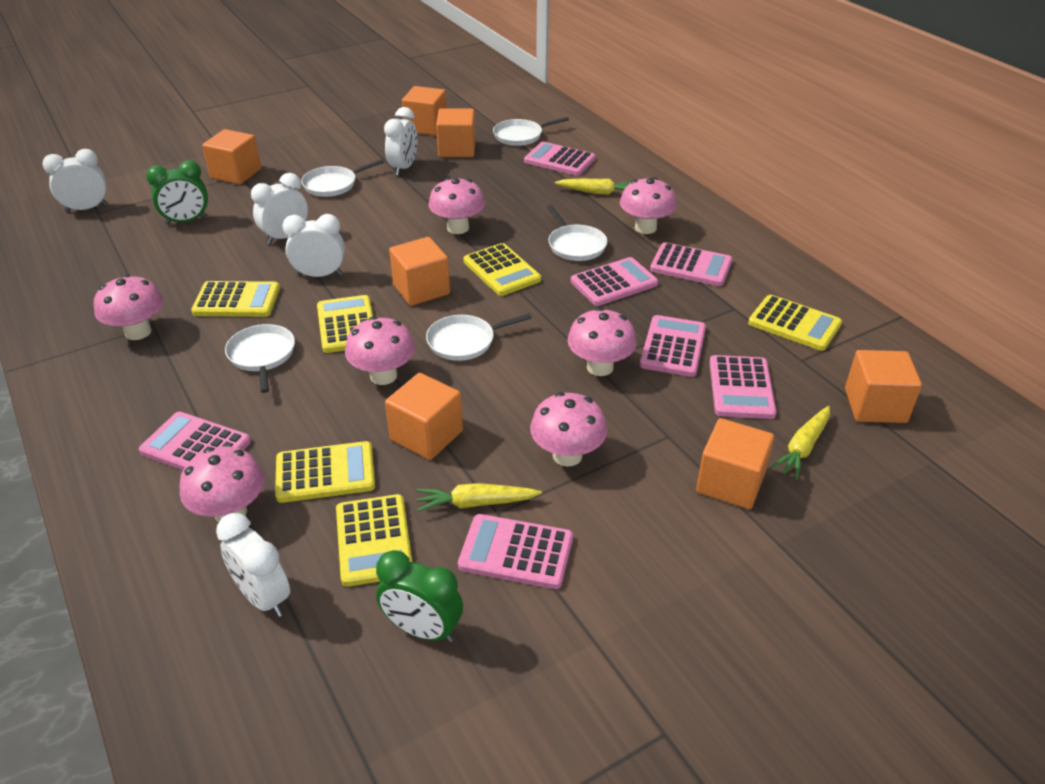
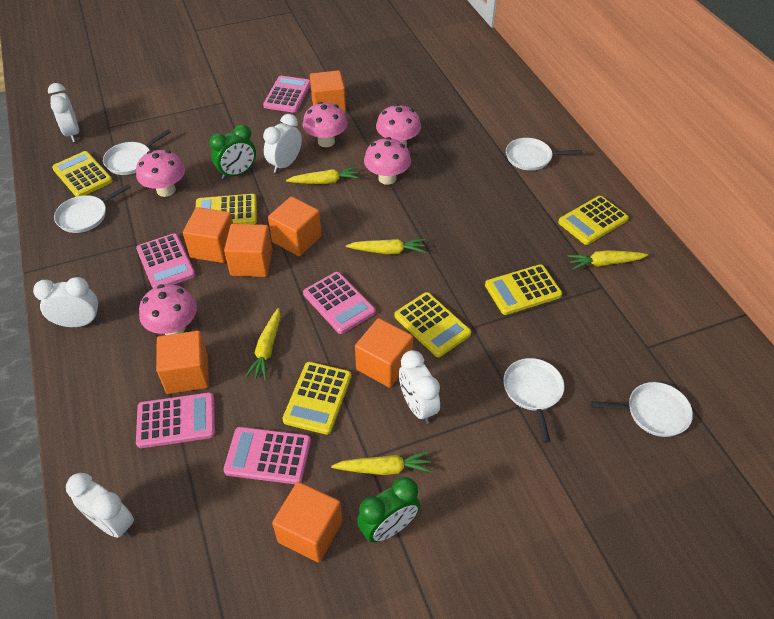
pink calculator: [139,412,251,470] [458,514,573,589] [524,142,596,176] [571,257,658,306] [640,315,706,377] [650,242,733,286] [709,355,777,419] = 7 -> [136,233,196,288] [136,392,215,448] [223,427,311,484] [263,76,311,113] [303,272,376,334] = 5
pink mushroom: [94,275,164,340] [179,446,264,522] [345,317,415,385] [428,178,485,234] [530,392,607,467] [567,308,637,376] [620,177,677,234] = 7 -> [136,150,185,197] [139,284,197,335] [303,102,348,147] [364,137,411,185] [376,104,421,146] = 5
yellow carrot: [417,483,542,512] [555,179,631,195] [770,406,830,480] = 3 -> [245,308,281,380] [286,167,360,184] [331,451,432,475] [346,239,426,254] [567,250,648,270] = 5

